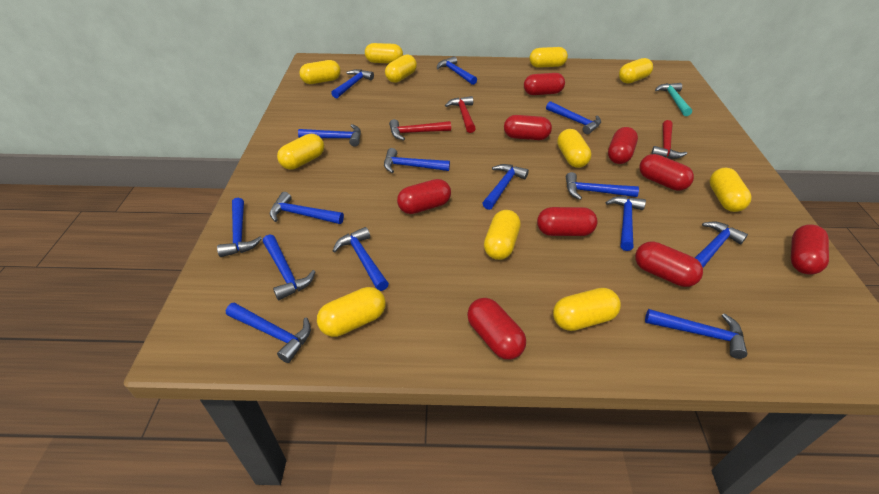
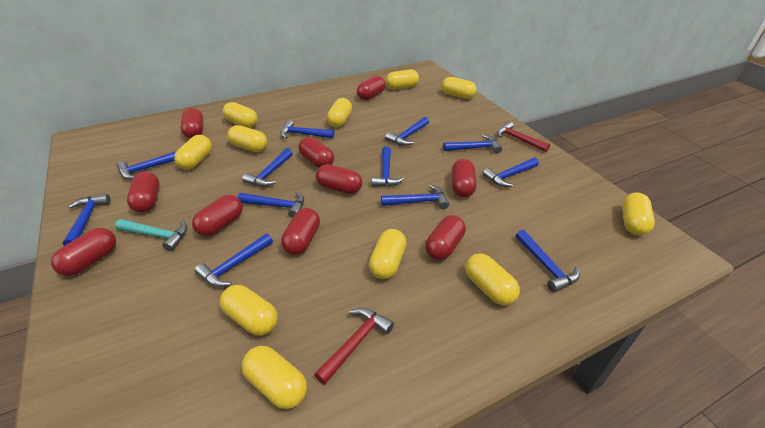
blue hammer: [217,198,262,257] [226,303,311,363] [263,234,316,301] [270,192,344,224] [298,124,361,146] [331,69,374,98] [333,227,389,291] [384,148,450,173] [437,56,477,85] [483,164,529,210] [546,101,601,134] [566,172,639,200] [606,196,646,251] [645,309,748,359] [695,222,748,268] = 15 -> [63,194,111,246] [116,151,177,180] [195,233,273,287] [238,191,304,218] [242,148,293,187] [280,120,334,139] [372,147,404,187] [381,184,449,210] [385,117,429,146] [443,135,502,154] [483,158,539,187] [515,230,580,292] = 12
red capsule: [397,179,451,214] [467,298,526,359] [504,115,552,140] [524,73,565,95] [537,207,598,236] [608,127,638,164] [635,241,703,287] [639,154,694,191] [791,224,829,274] = 9 -> [51,228,116,276] [127,172,160,213] [181,108,204,139] [192,195,243,236] [281,208,320,255] [299,137,334,168] [316,164,362,194] [357,76,385,100] [425,215,466,260] [452,159,476,197] = 10
red hammer: [389,119,451,140] [445,96,476,133] [651,120,687,159] = 3 -> [314,308,394,385] [497,121,550,152] = 2

